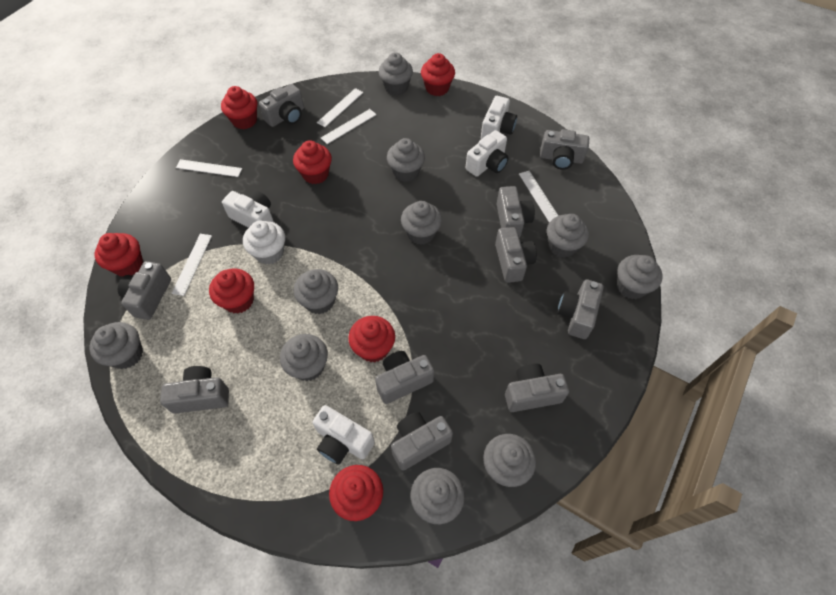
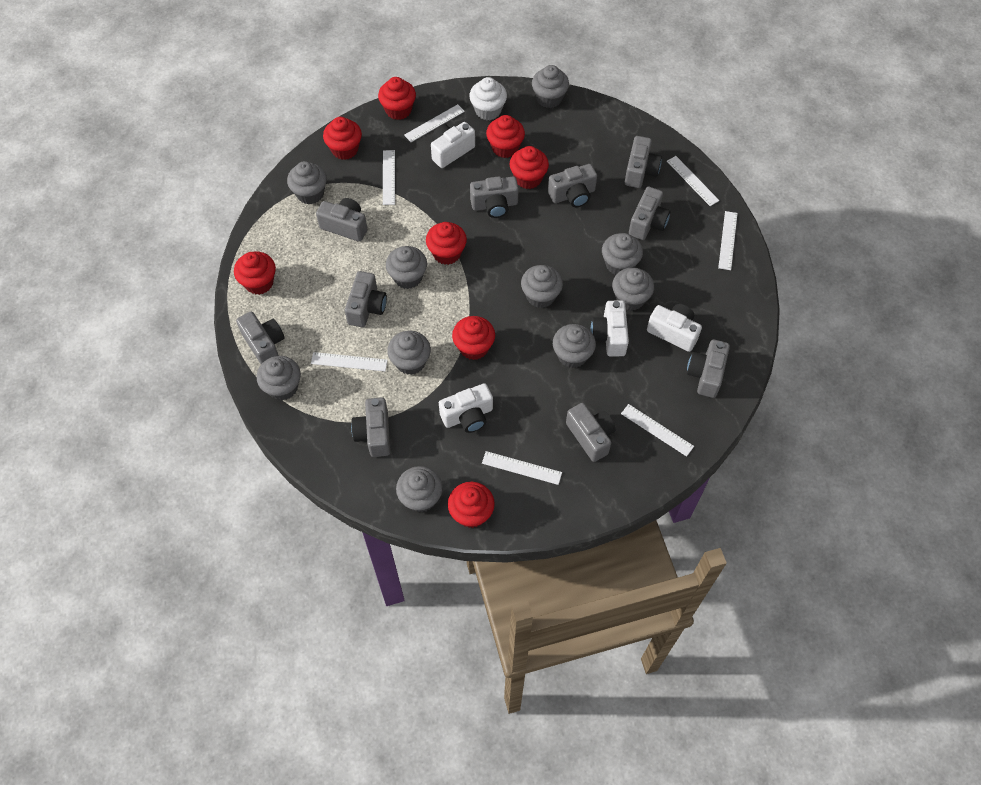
red cupcake: [95,233,143,276] [209,269,254,314] [221,86,257,129] [293,140,332,184] [329,465,383,521] [348,316,395,362] [421,53,455,96] = 7 -> [234,252,276,295] [323,117,362,160] [378,77,416,120] [426,222,467,265] [448,482,495,528] [452,316,495,360] [486,115,525,158] [509,146,549,189] = 8
white ruler: [171,234,212,296] [176,159,242,177] [317,88,363,127] [321,109,377,144] [519,171,558,222] = 5 -> [311,352,388,372] [383,150,395,205] [404,104,465,142] [482,451,562,485] [621,404,694,457] [667,156,720,206] [718,211,738,270] = 7

